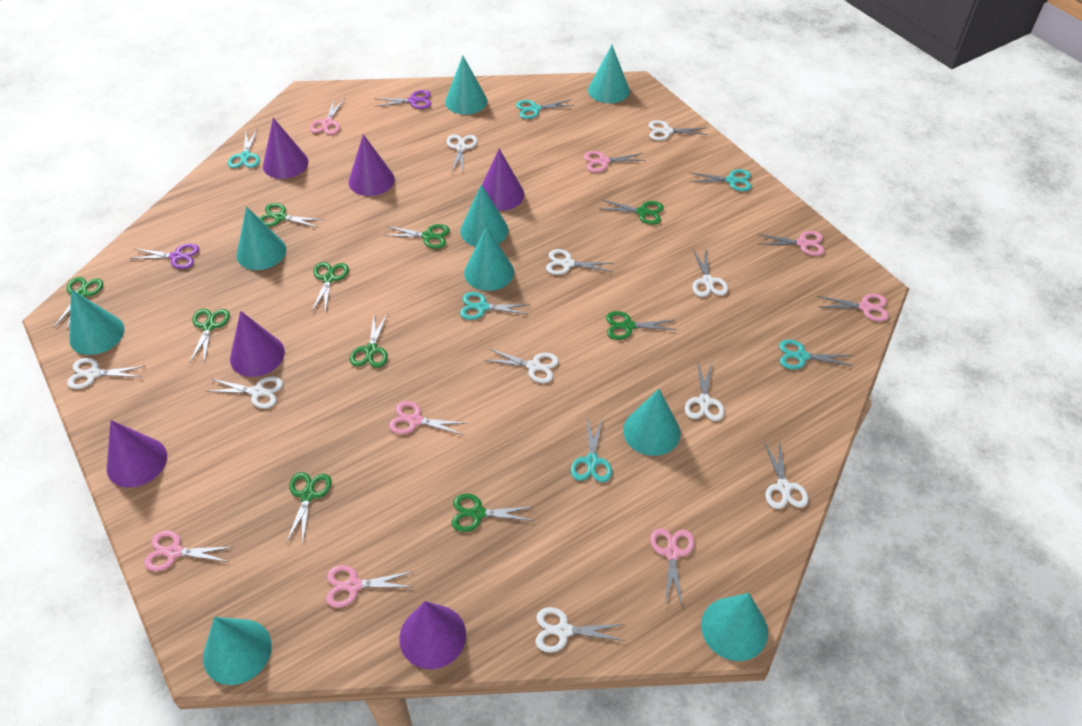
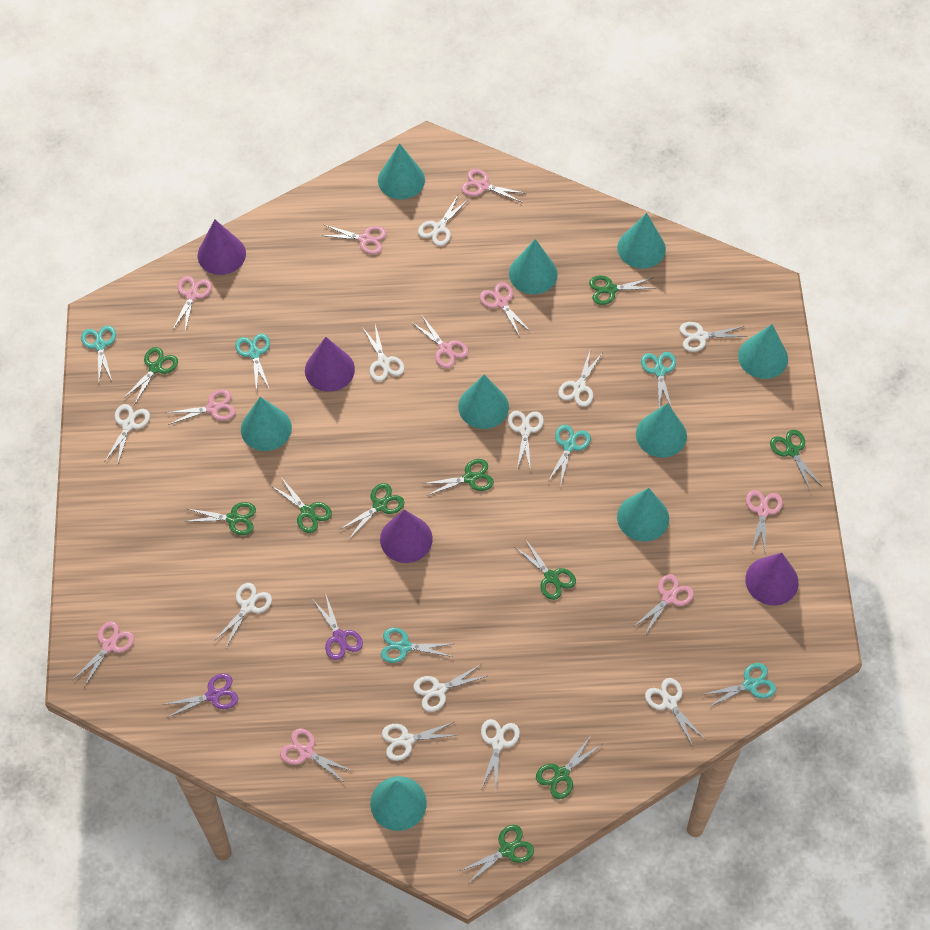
pink scissors: [144,531,232,571] [310,98,345,135] [326,565,413,608] [389,401,467,435] [584,151,646,172] [650,528,694,608] [758,231,824,256] [817,294,889,322] = 8 -> [73,621,134,688] [167,389,236,425] [172,276,212,332] [280,728,352,783] [320,224,387,254] [411,316,468,368] [461,169,527,202] [480,282,531,337] [633,574,694,635] [746,490,783,555] = 10
purple cone: [107,420,167,488] [230,311,285,377] [263,118,309,179] [349,134,395,196] [399,601,466,669] [482,149,524,211] = 6 -> [198,219,246,275] [305,337,355,392] [380,510,433,563] [745,553,799,606] = 4
white scissors: [67,358,146,389] [206,377,283,409] [446,134,478,173] [485,349,559,383] [536,607,625,652] [546,249,614,275] [649,120,708,141] [685,363,725,421] [692,247,728,297] [764,440,808,509] = 10 -> [105,404,150,466] [214,583,272,648] [363,325,404,381] [382,722,456,761] [413,664,487,712] [418,195,469,246] [481,719,520,789] [508,411,544,471] [558,348,603,407] [645,678,704,746] [680,322,748,352] = 11

